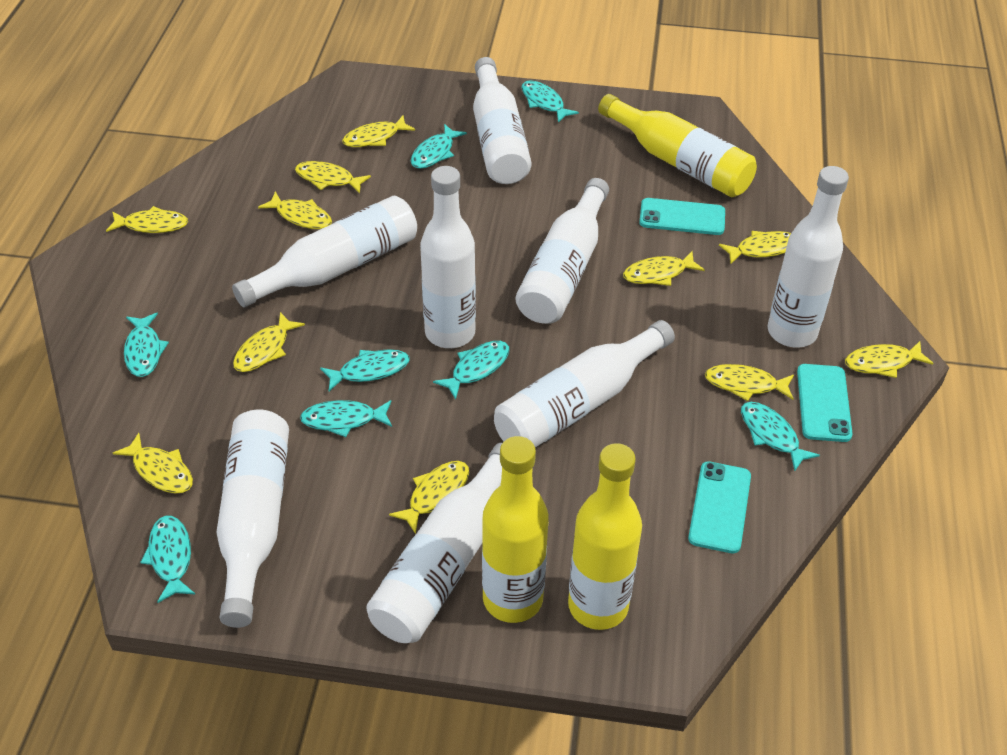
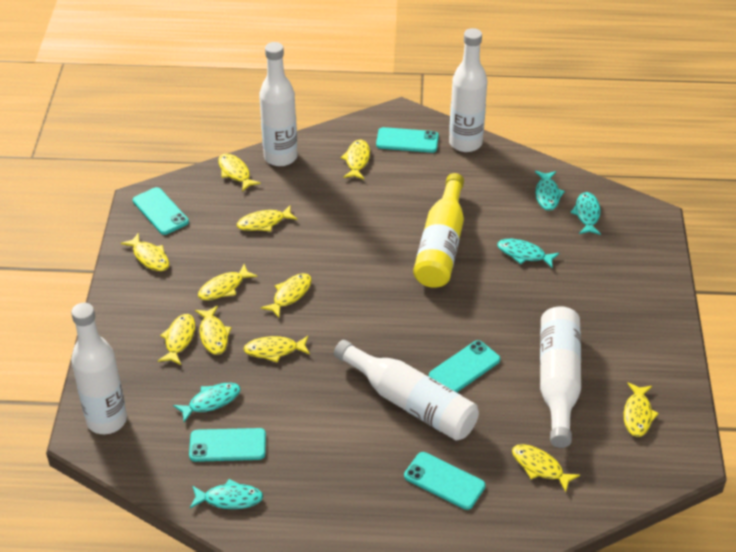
turquoise fish: [124,313,169,377] [140,516,195,603] [300,400,392,437] [320,349,409,391] [411,124,467,169] [433,341,509,400] [521,80,579,123] [741,402,820,471] = 8 -> [173,383,241,422] [190,479,263,509] [497,239,559,268] [535,171,565,211] [570,192,601,235] = 5
turquoise phone: [639,198,725,235] [688,461,751,553] [797,364,853,442] = 3 -> [133,187,189,235] [189,428,266,462] [376,127,439,153] [404,452,486,510] [429,340,501,392] = 5
white bottle: [216,409,289,628] [232,195,417,307] [366,443,502,643] [420,166,476,348] [473,57,531,184] [494,320,675,448] [516,178,609,324] [768,166,849,348] = 8 -> [71,303,127,434] [259,42,298,166] [334,340,479,441] [449,28,487,152] [540,306,581,448] = 5
yellow bottle: [482,436,549,623] [568,443,642,630] [598,94,757,197] = 3 -> [413,173,464,288] = 1

